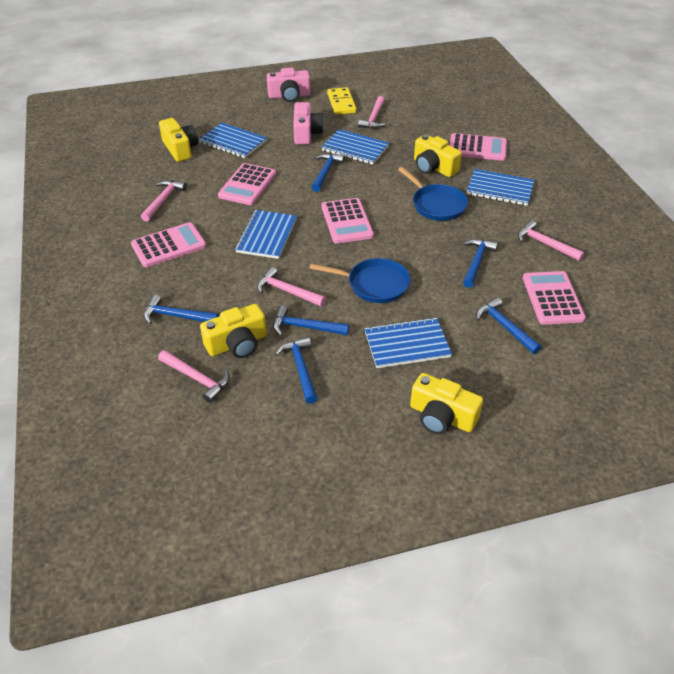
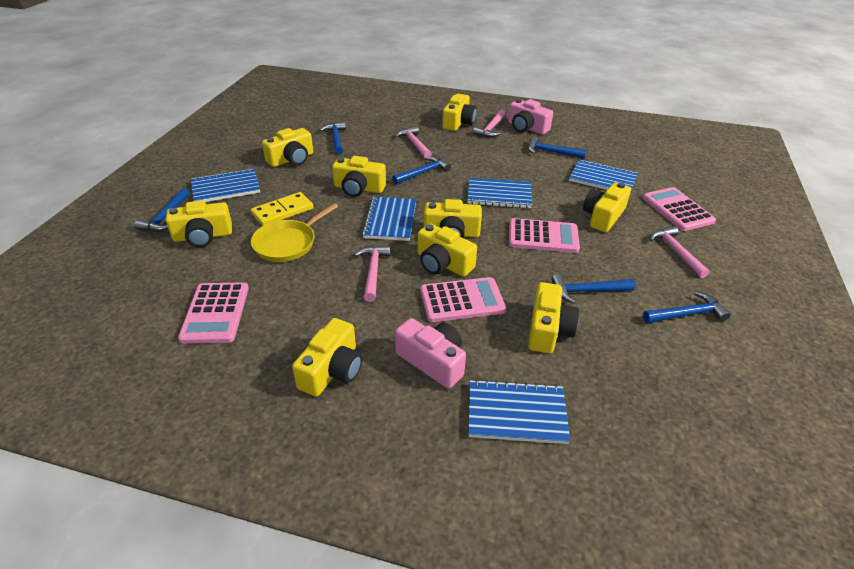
blue pan: [309,258,411,303] [398,167,468,221] = 2 -> none = 0
pink calculator: [131,222,206,267] [218,163,276,205] [321,198,374,243] [450,133,507,161] [523,271,586,325] = 5 -> [178,282,249,344] [420,277,506,322] [509,218,580,253] [642,187,716,231] = 4
pink hammer: [141,180,187,222] [158,350,230,403] [257,267,326,307] [358,96,386,129] [518,220,584,261] = 5 -> [354,246,391,302] [395,126,432,158] [473,110,506,137] [650,226,709,278] = 4
yellow camera: [159,118,198,162] [200,304,267,358] [410,373,483,434] [414,134,462,177] = 4 -> [166,200,232,247] [262,128,313,167] [292,318,362,397] [332,156,386,197] [418,223,477,277] [424,199,482,238] [442,94,477,131] [528,282,579,353] [583,182,631,232] = 9
yellow pan: none = 0 -> [251,203,338,262] = 1

